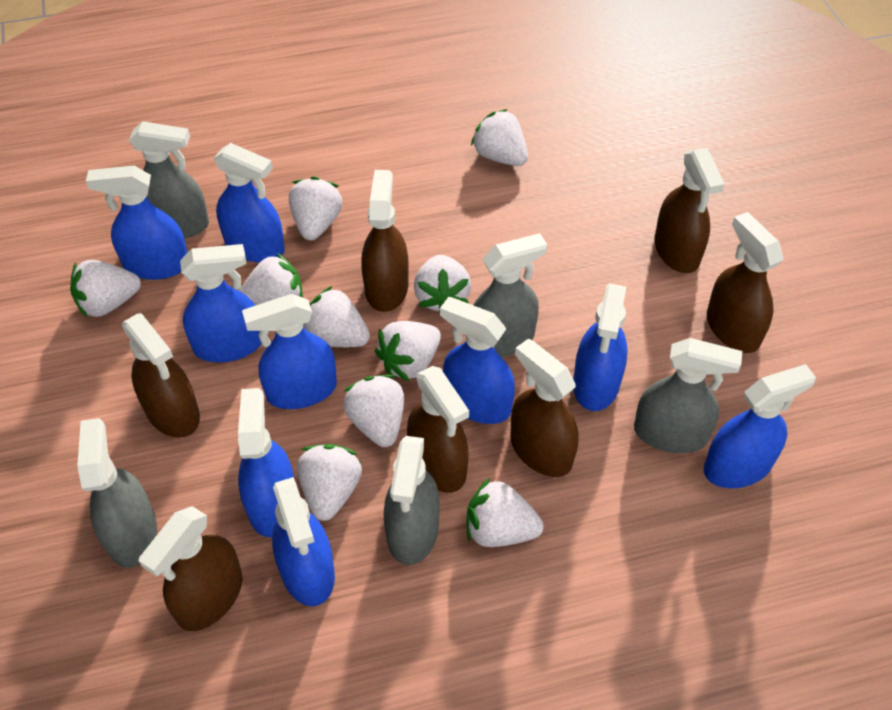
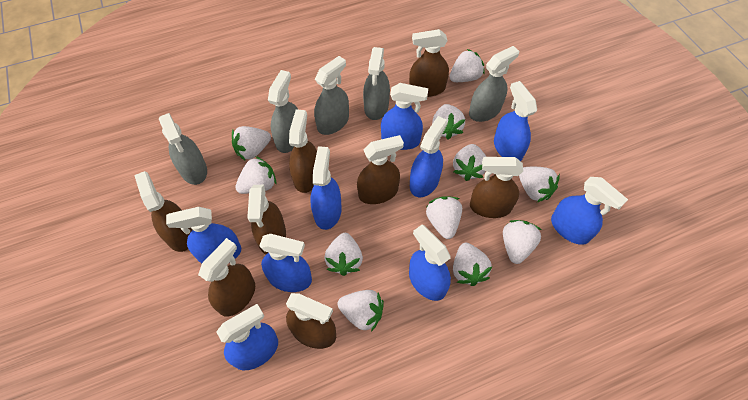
brown spray bottle: [122,313,200,438] [139,506,243,631] [361,170,409,312] [407,366,469,493] [510,338,578,477] [654,148,725,273] [707,212,783,353] = 7 -> [134,171,192,252] [198,238,255,317] [247,185,286,254] [286,293,336,349] [289,109,317,193] [357,135,404,204] [409,29,449,97] [470,157,523,218] = 8
white strawberry: [70,260,141,318] [239,253,303,306] [289,176,342,241] [297,444,362,521] [303,286,370,347] [343,375,404,447] [375,321,441,382] [414,255,471,312] [467,478,544,547] [471,109,528,166] = 10 -> [232,126,271,160] [235,156,277,194] [324,233,363,276] [337,290,384,332] [426,196,462,239] [432,104,465,139] [449,49,485,82] [453,144,486,181] [453,243,492,286] [503,220,542,264] [519,167,560,202] = 11

